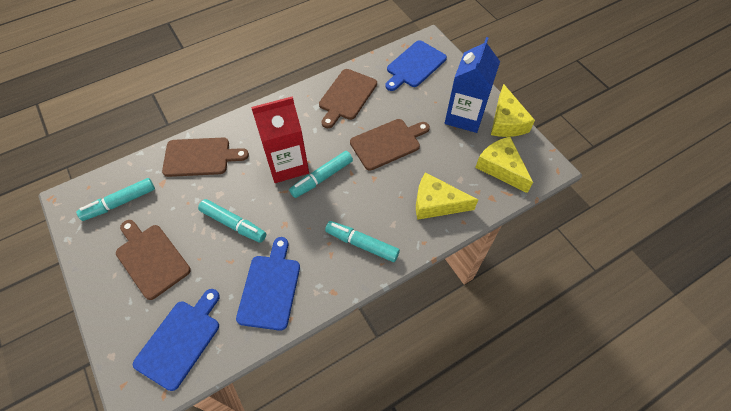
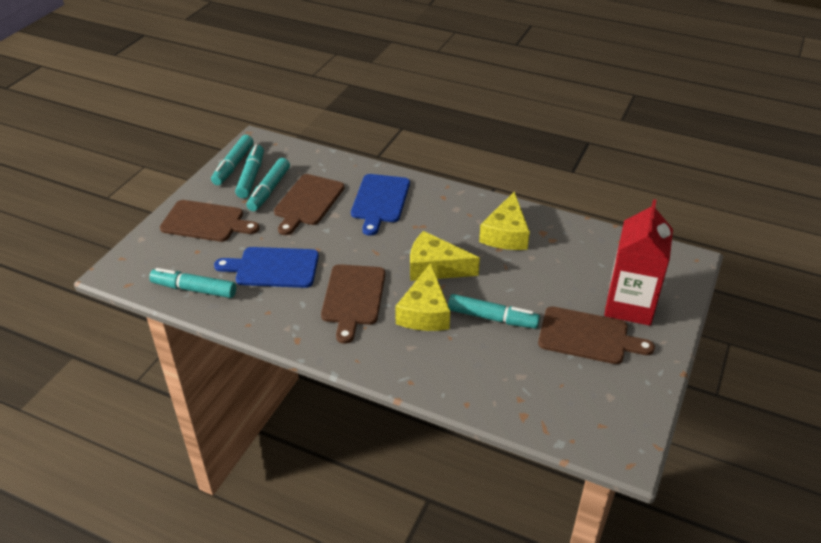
blue carton: [445,37,500,133] = 1 -> none = 0
blue cutting board: [133,289,220,391] [236,237,300,331] [385,40,447,91] = 3 -> [214,247,319,288] [351,174,410,236] = 2
turquoise marker: [76,178,155,221] [198,199,266,243] [289,151,353,198] [325,221,400,262] = 4 -> [149,268,236,298] [211,135,253,185] [235,145,264,198] [246,158,290,211] [448,294,540,329] = 5

